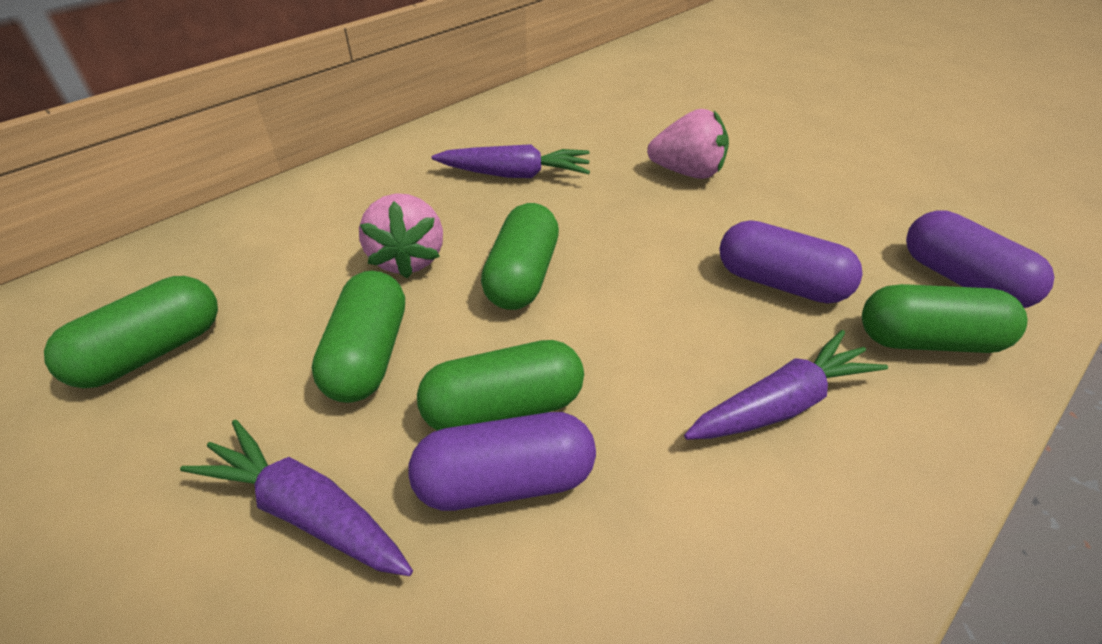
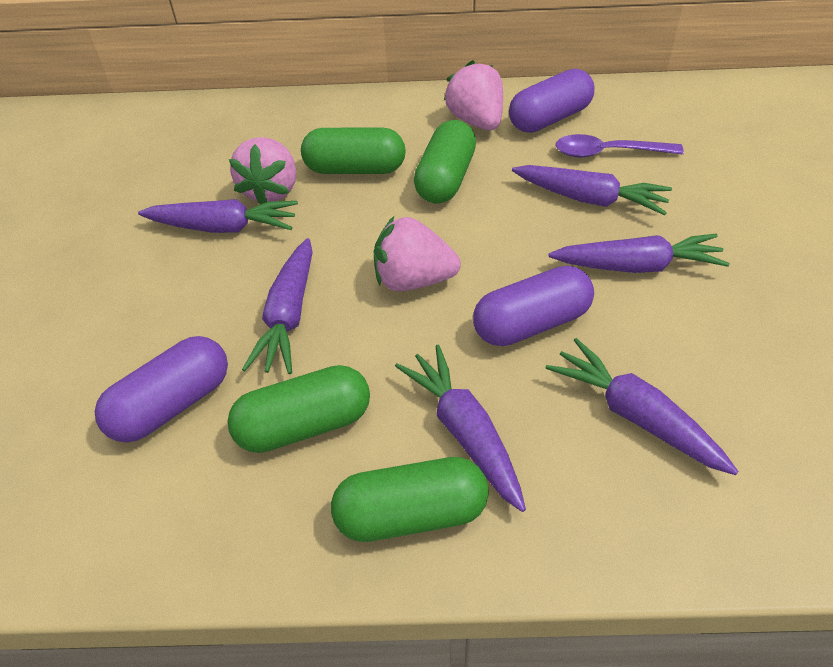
green capsule: [44,276,218,388] [312,271,405,403] [417,340,584,431] [481,203,559,310] [862,284,1027,353] = 5 -> [227,365,370,453] [301,128,406,174] [331,457,489,542] [414,120,476,204] = 4
pink strawberry: [359,193,443,278] [647,109,729,179] = 2 -> [229,137,296,204] [374,216,461,291] [444,60,503,130] = 3
purple carrot: [180,420,413,576] [432,144,590,178] [684,330,888,440] = 3 -> [138,199,298,233] [242,238,313,374] [395,345,526,512] [512,165,672,215] [545,338,738,475] [549,234,730,273] = 6
purple spoon: none = 0 -> [555,134,684,158] = 1

